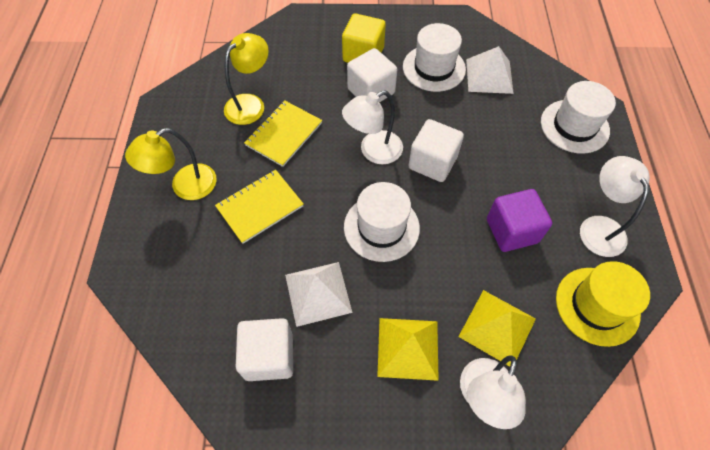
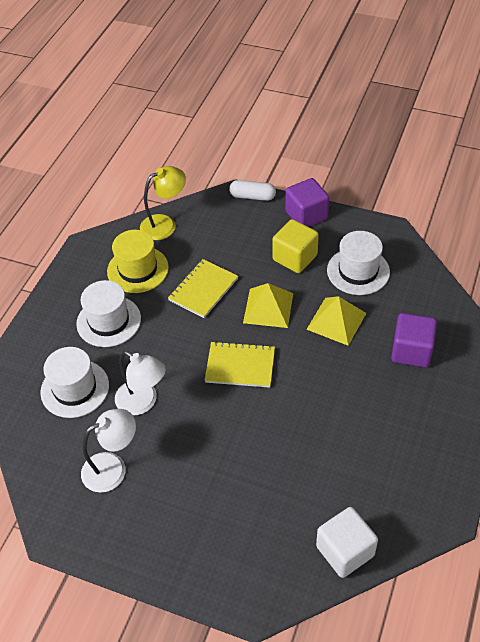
purple cube: [487,189,552,252] = 1 -> [285,178,329,227] [391,313,437,367] = 2
white capsule: none = 0 -> [229,180,276,201] = 1
white cube: [236,318,293,381] [347,48,397,103] [408,119,464,182] = 3 -> [316,507,378,578] = 1
white lamp: [342,90,403,164] [460,355,526,429] [580,156,650,257] = 3 -> [81,409,136,493] [115,351,166,415] = 2
white pyramid: [285,262,353,327] [466,46,514,94] = 2 -> none = 0
yellow lamp: [125,128,217,200] [224,33,269,125] = 2 -> [140,166,186,240] = 1

